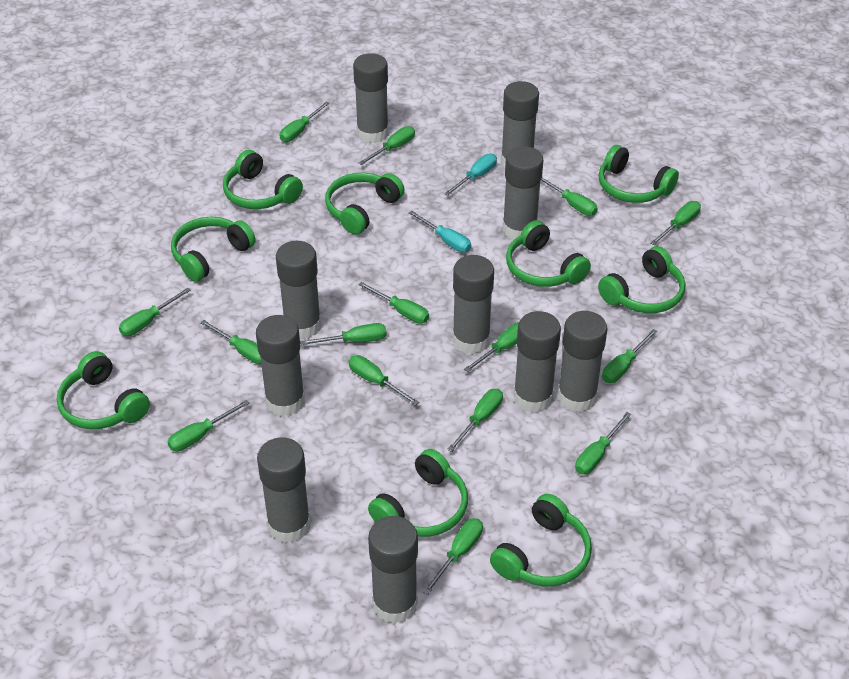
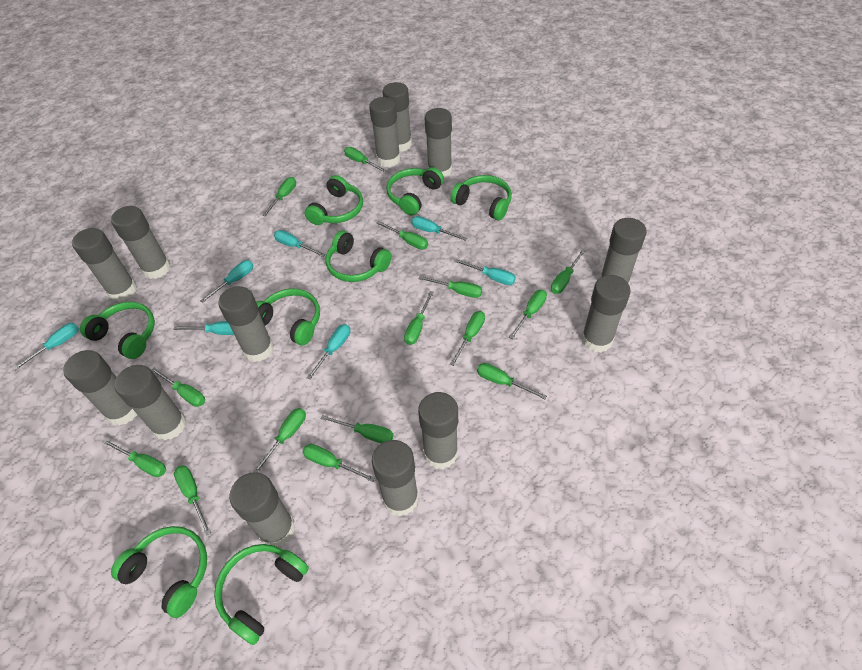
green headphones: [57,351,150,429] [171,217,256,282] [223,150,303,209] [325,173,404,235] [368,449,468,537] [490,494,592,586] [506,220,591,287] [598,246,685,313] [599,145,679,203] = 9 -> [80,302,155,359] [111,526,207,618] [214,544,309,645] [256,288,320,345] [305,175,363,225] [326,230,392,282] [386,167,444,215] [451,175,512,221] = 8
grey glue stick: [256,315,305,416] [257,437,310,543] [276,241,321,339] [353,53,389,143] [368,516,418,623] [452,255,494,354] [501,81,539,167] [503,146,543,239] [513,311,561,412] [558,311,607,412] = 10 -> [63,350,137,426] [72,228,137,302] [111,206,171,279] [114,365,186,440] [218,286,274,362] [229,472,295,547] [369,97,400,167] [372,440,419,517] [383,82,412,152] [418,392,458,469] [425,108,452,178] [581,275,631,353] [600,218,647,284] = 13
turquoise screwdriver: [409,211,471,252] [444,154,497,195] = 2 -> [12,323,79,371] [173,321,234,335] [200,260,253,303] [274,230,325,257] [307,324,350,380] [411,216,467,241] [454,259,516,285] = 7

